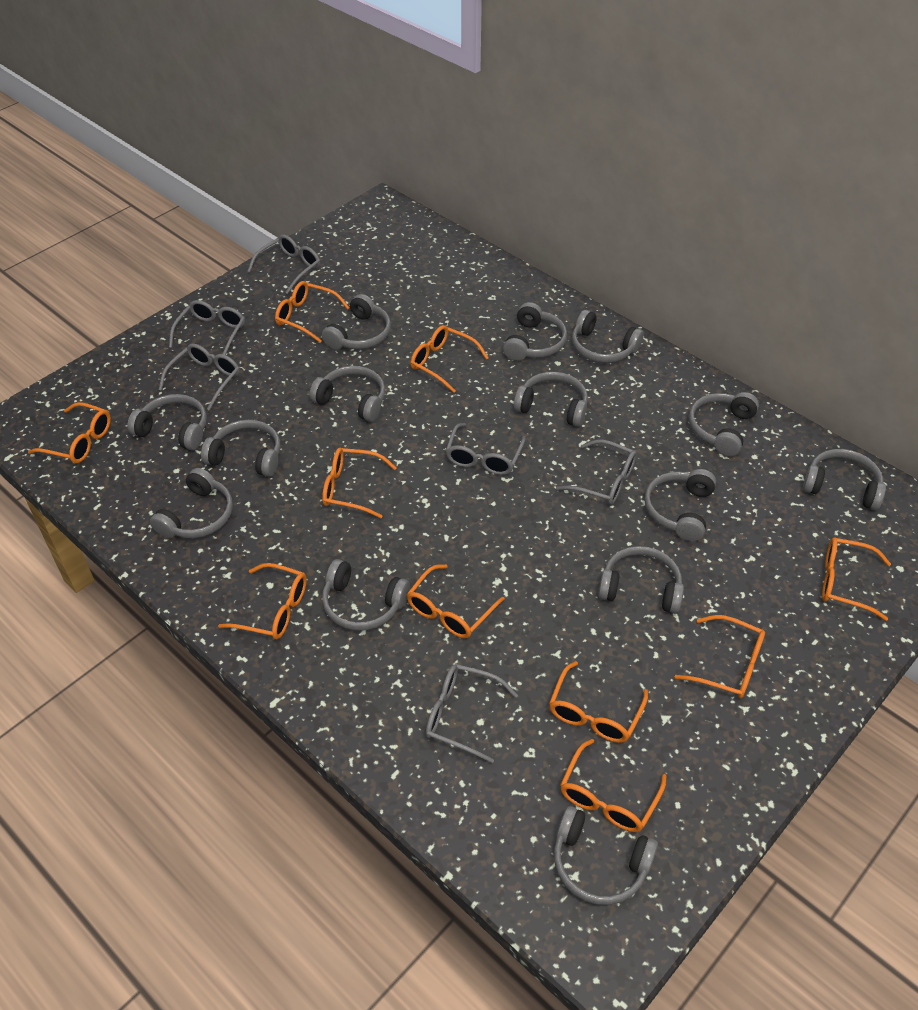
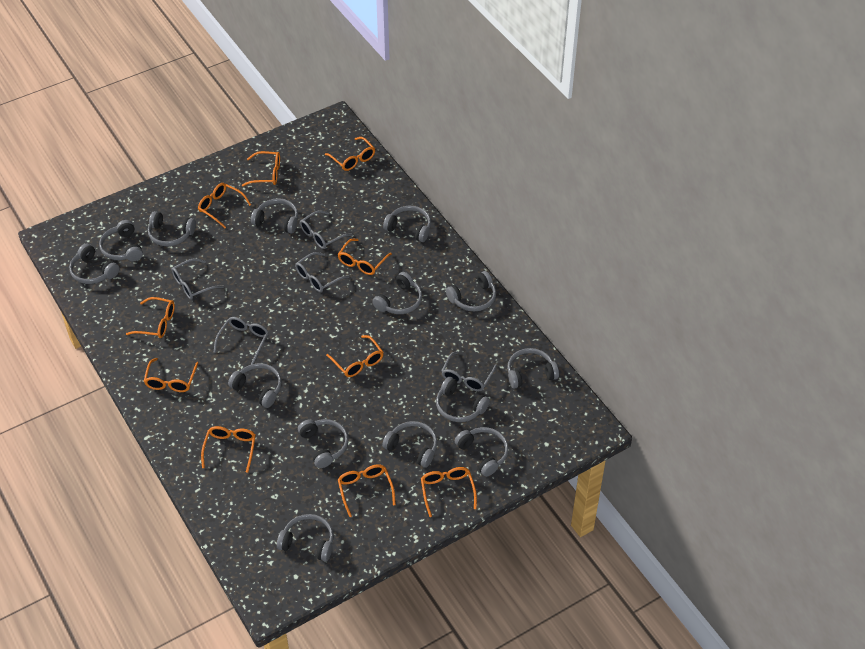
grey glasses: [159,344,240,411] [169,300,245,355] [247,235,320,294] [426,664,518,763] [446,423,526,475] [556,440,637,505] = 6 -> [172,258,224,300] [214,317,269,364] [295,252,350,292] [300,210,353,249] [441,351,497,391] = 5

